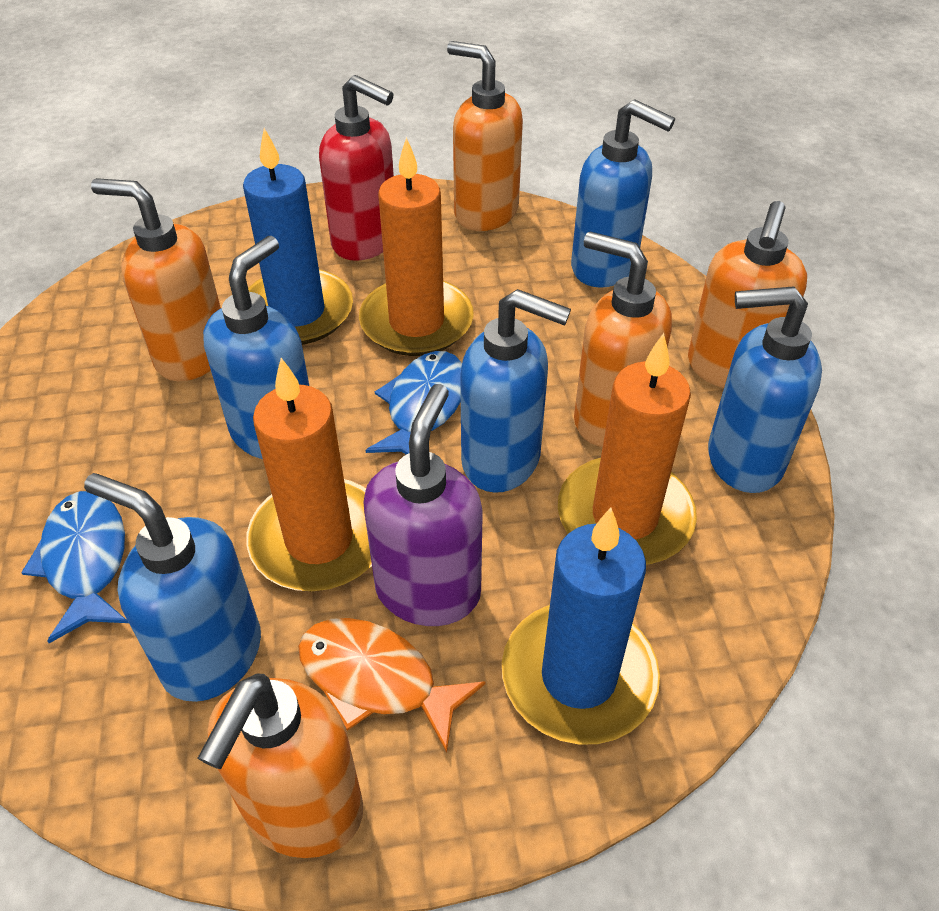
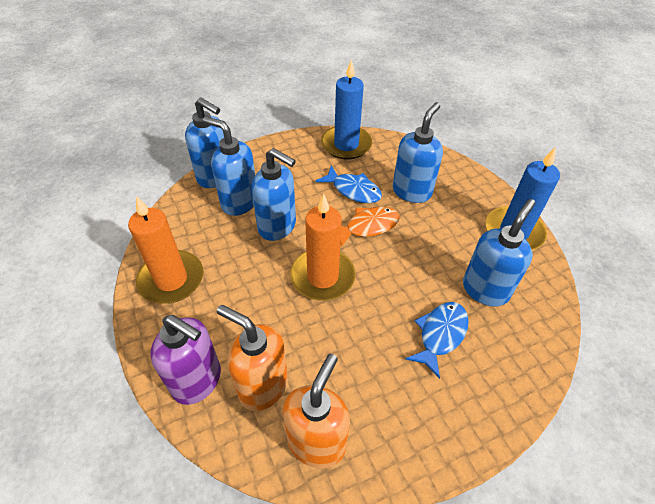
orange candle: [246,358,372,591] [359,137,474,356] [558,333,697,565] = 3 -> [128,196,203,304] [290,194,356,301] = 2
orange soap dispenser: [91,178,221,381] [198,673,363,858] [447,41,523,231] [574,232,672,447] [688,201,807,388] = 5 -> [217,305,288,411] [283,354,350,468] = 2
red soap dispenser: [319,75,394,261] = 1 -> none = 0

